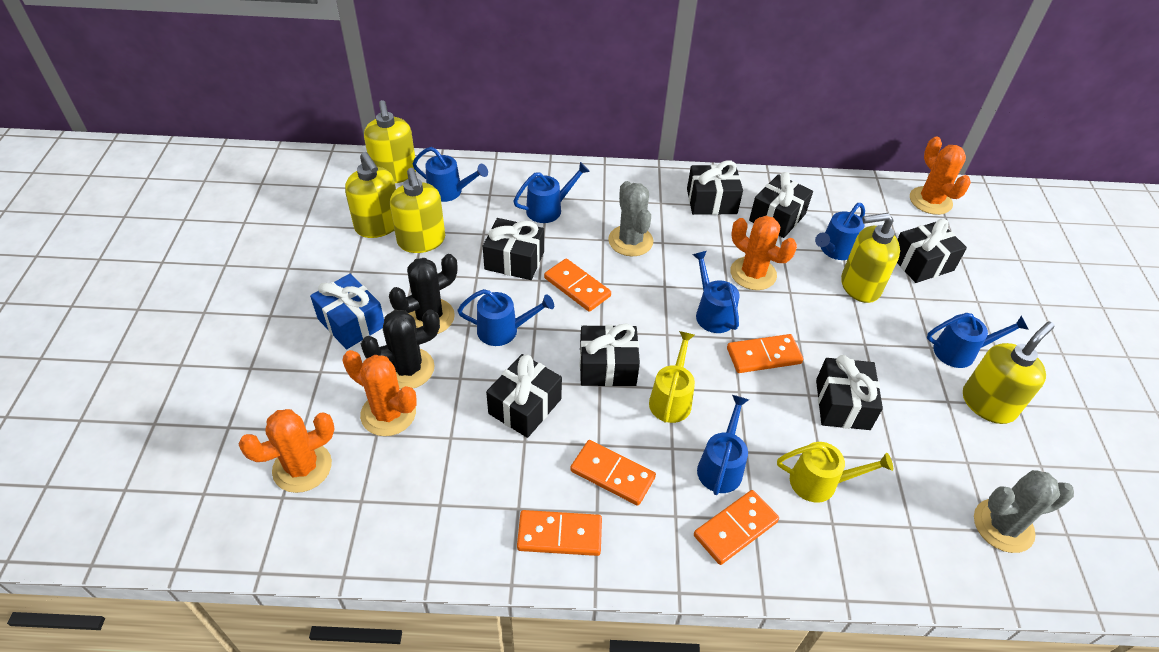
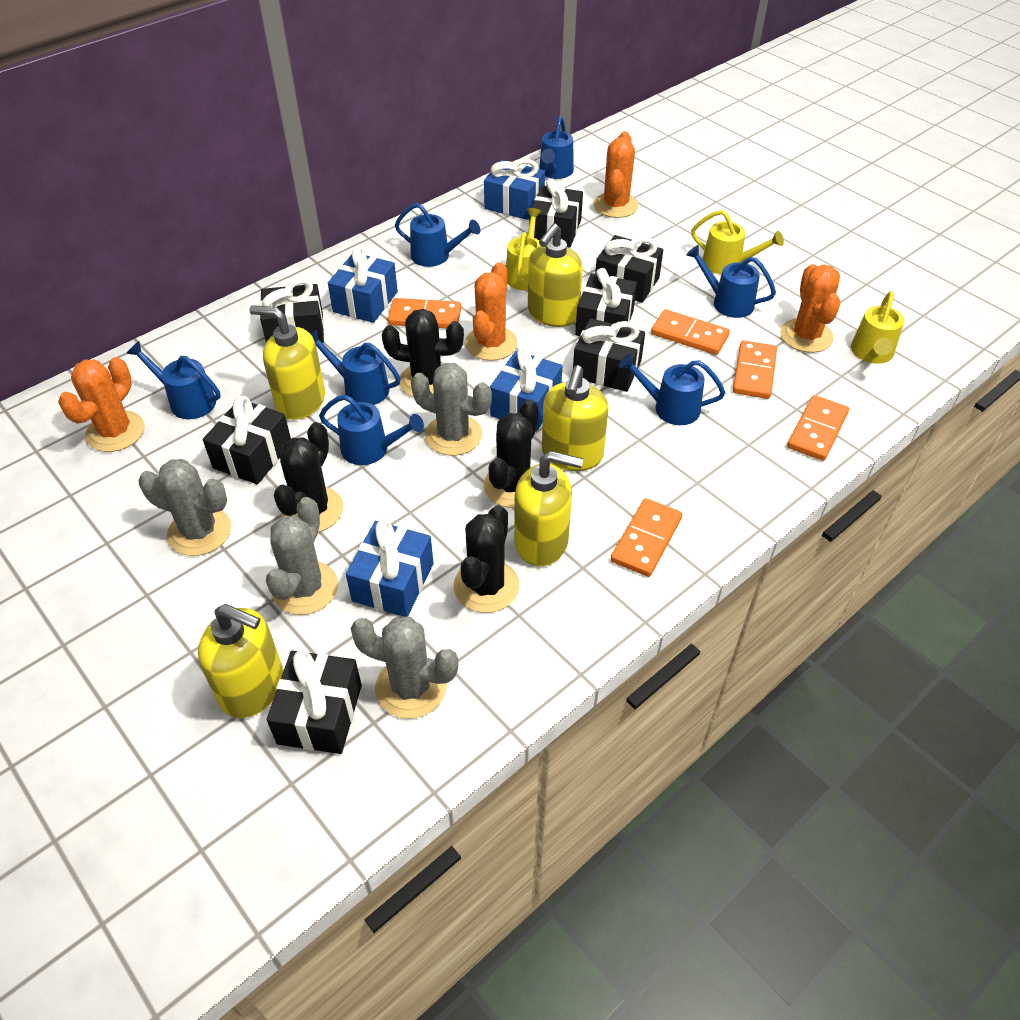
black cactus: [361,310,440,389] [389,254,457,334] = 2 -> [274,422,343,532] [382,309,464,397] [454,505,520,613] [484,399,539,508] = 4
blue gift: [310,274,384,349] = 1 -> [328,247,398,323] [346,519,434,617] [484,159,545,220] [490,347,562,431] = 4
grey cactus: [608,181,654,256] [974,470,1074,553] = 2 -> [139,459,231,556] [266,497,338,615] [350,617,458,719] [411,363,492,456] = 4
yellow watering can: [649,331,695,423] [777,442,893,503] = 2 -> [506,208,542,290] [691,210,784,274] [851,291,904,363] = 3

